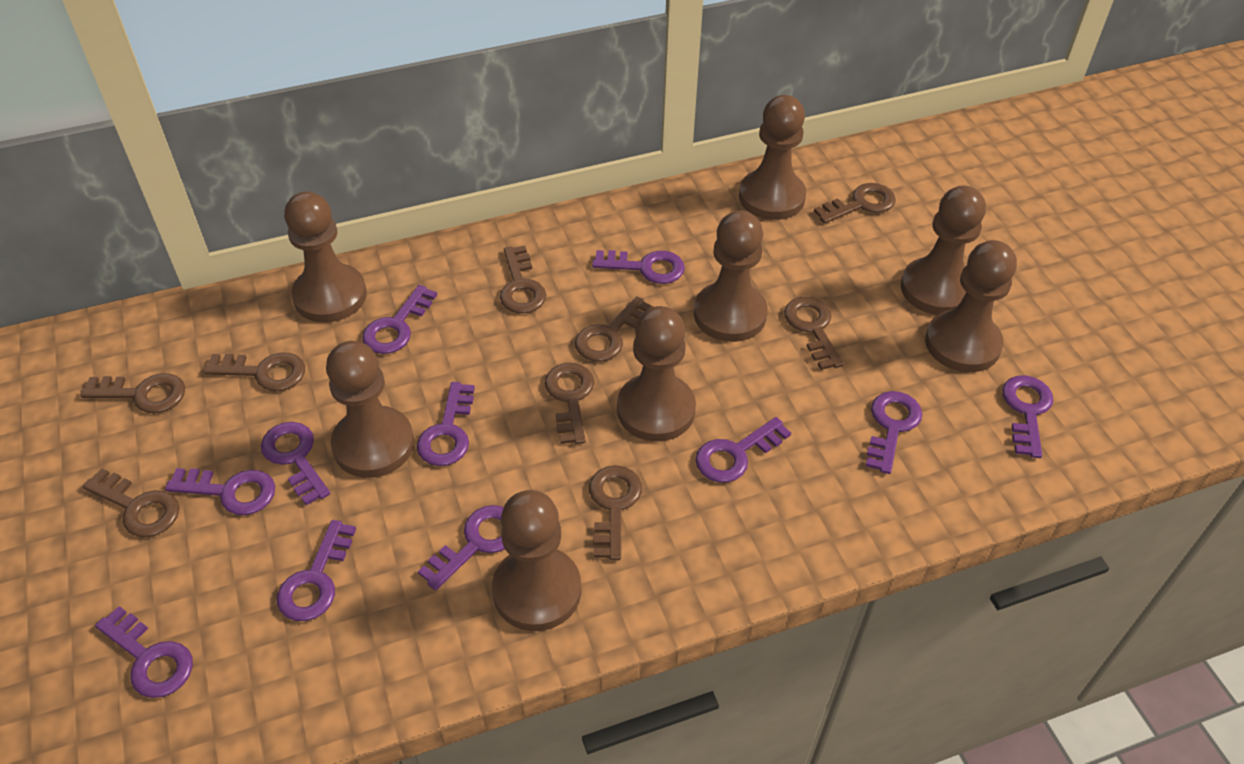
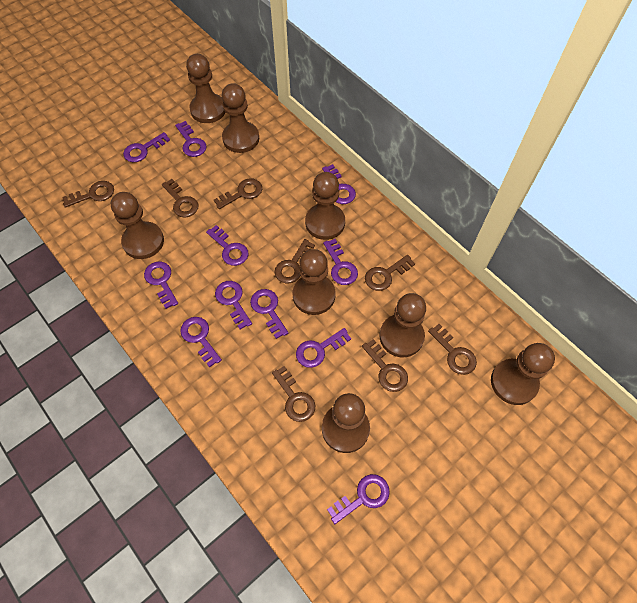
brown key: [80,373,185,413] [82,468,179,537] [204,352,305,391] [500,245,546,314] [545,363,594,444] [575,296,653,362] [589,465,642,560] [784,297,844,370] [814,183,896,224] = 9 -> [62,181,114,208] [162,179,199,217] [214,178,262,209] [272,366,315,422] [275,239,315,284] [362,339,408,392] [365,255,415,291] [428,324,477,375] = 8

